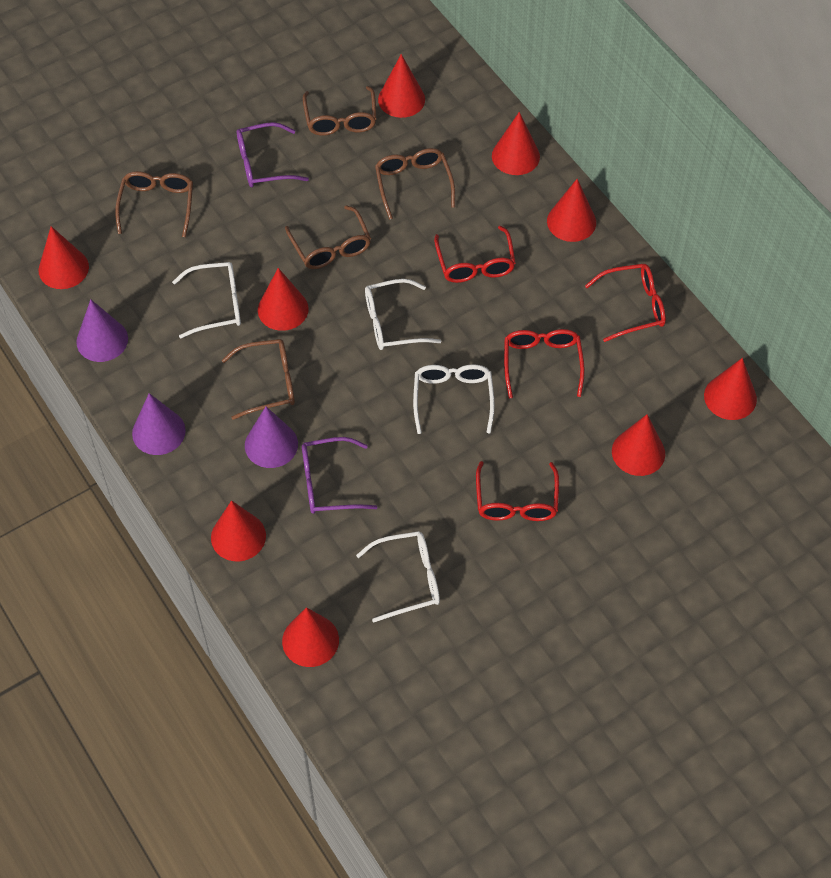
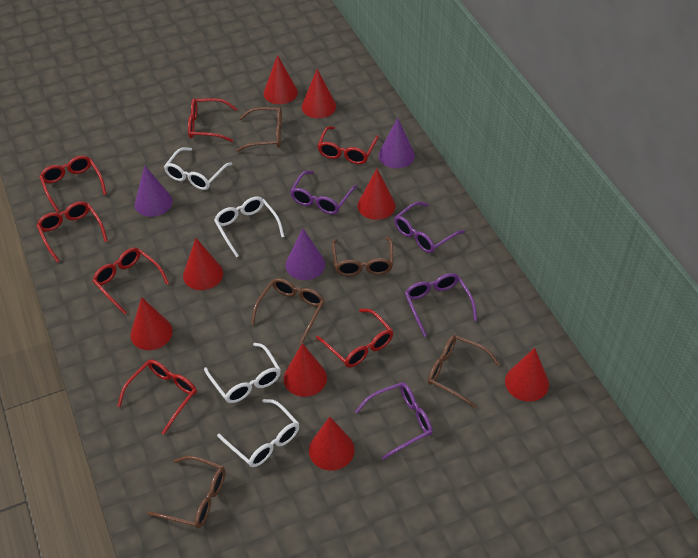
purple glasses: [237,122,309,187] [302,437,378,514] = 2 -> [290,171,357,214] [355,382,433,460] [394,202,465,253] [405,273,477,337] = 4
red cone: [39,226,89,289] [211,500,266,561] [258,268,309,331] [282,607,339,667] [378,54,425,118] [492,112,540,175] [547,179,596,242] [612,414,665,476] [704,358,757,420] = 9 -> [130,297,173,350] [183,238,223,290] [264,55,298,104] [283,343,327,397] [302,69,336,118] [309,417,355,471] [358,168,396,220] [505,348,549,402] = 8
red glasses: [434,226,516,283] [476,461,559,521] [504,329,585,398] [585,264,666,342] = 4 -> [36,201,108,263] [40,156,107,213] [92,248,169,315] [117,360,197,434] [188,98,237,142] [316,309,393,367] [318,126,379,164] = 7

